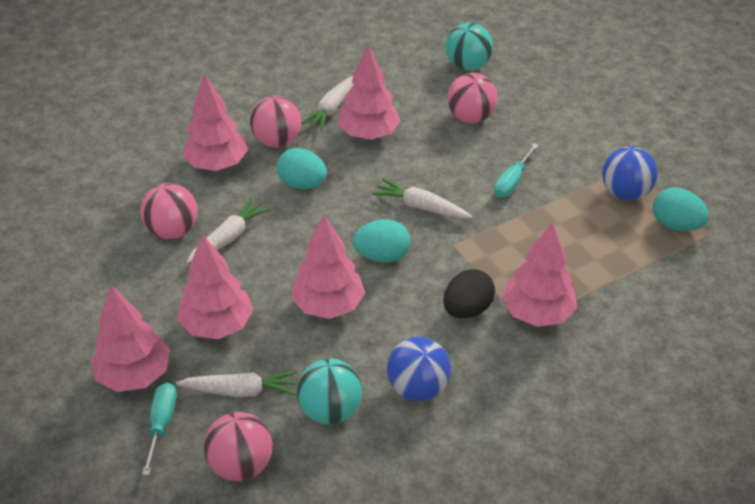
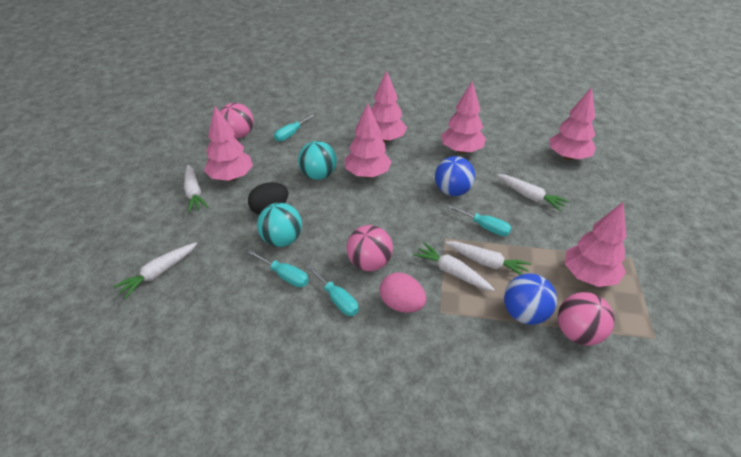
pink ball: [141,183,198,239] [204,412,273,481] [250,96,301,148] [447,73,498,123] = 4 -> [220,103,254,138] [347,225,393,271] [558,292,615,346] = 3
pink egg: none = 0 -> [380,273,426,313] = 1
turquoise egg: [277,148,327,189] [353,220,410,263] [653,187,709,231] = 3 -> none = 0
turquoise screwdriver: [142,383,177,476] [494,144,539,197] = 2 -> [247,250,309,287] [274,113,316,142] [306,264,359,316] [447,204,511,236] = 4
white carrot: [176,371,298,397] [186,198,270,263] [301,76,354,131] [372,179,472,219] = 4 -> [113,243,197,299] [184,165,208,213] [413,243,495,291] [445,241,531,275] [497,174,569,212] = 5

